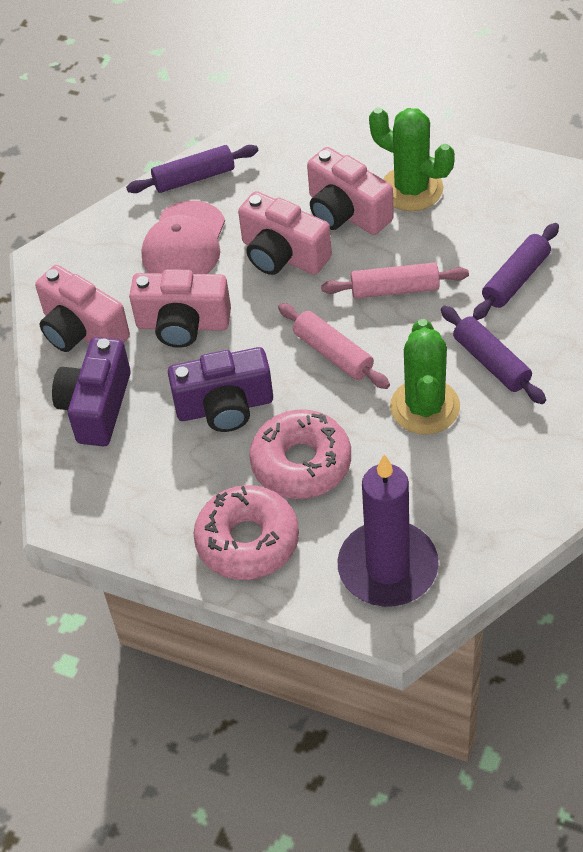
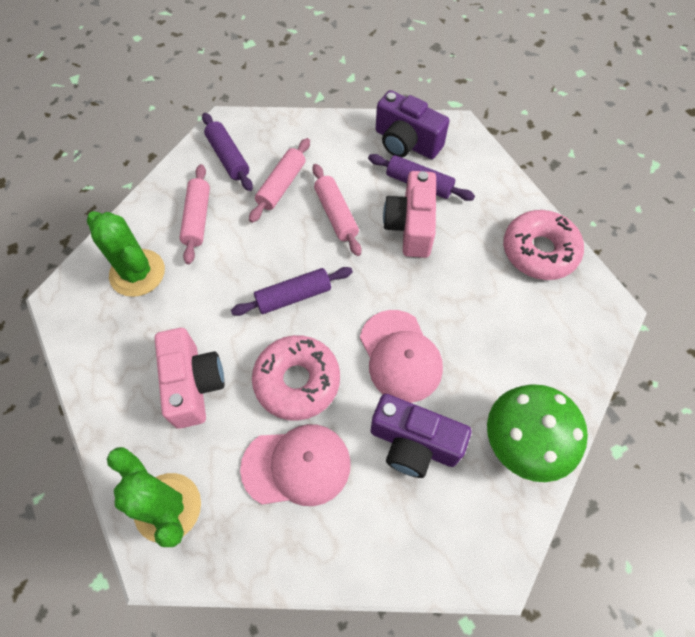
green mushroom: none = 0 -> [487,384,588,482] = 1
pink camera: [35,265,130,352] [129,269,231,348] [238,191,332,275] [307,147,394,235] = 4 -> [155,328,224,429] [383,171,436,258] = 2
pink cap: [142,201,225,274] = 1 -> [240,424,351,506] [360,310,443,403] = 2
pink rolling pin: [278,303,390,389] [321,262,469,299] = 2 -> [180,164,210,264] [249,138,310,223] [312,164,361,256] = 3
purple candle: [338,454,439,607] = 1 -> none = 0

